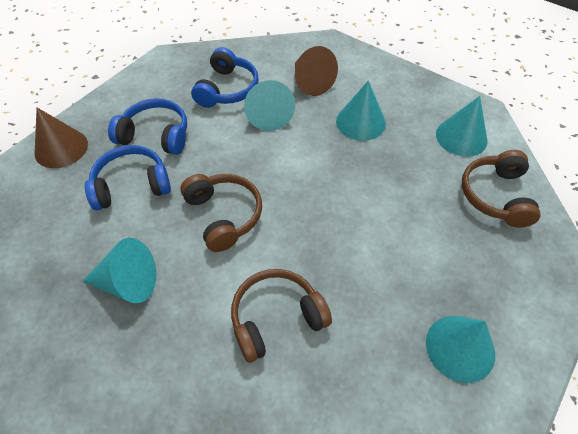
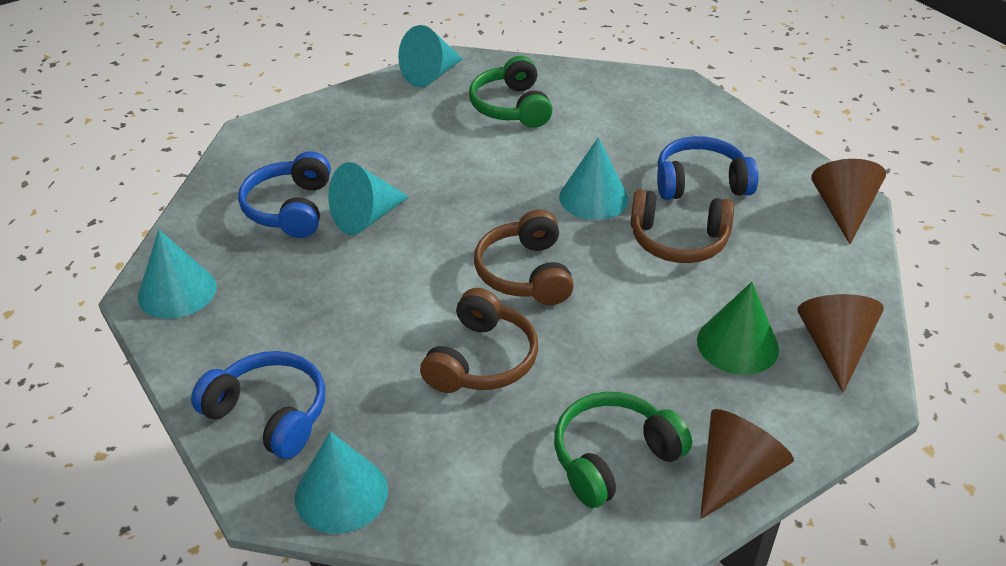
brown cone: [34,108,88,168] [295,46,338,96] = 2 -> [700,409,794,519] [797,294,884,393] [811,159,886,244] = 3
green cone: none = 0 -> [697,282,779,375] = 1
green headphones: none = 0 -> [469,56,553,128] [554,392,692,508] = 2

